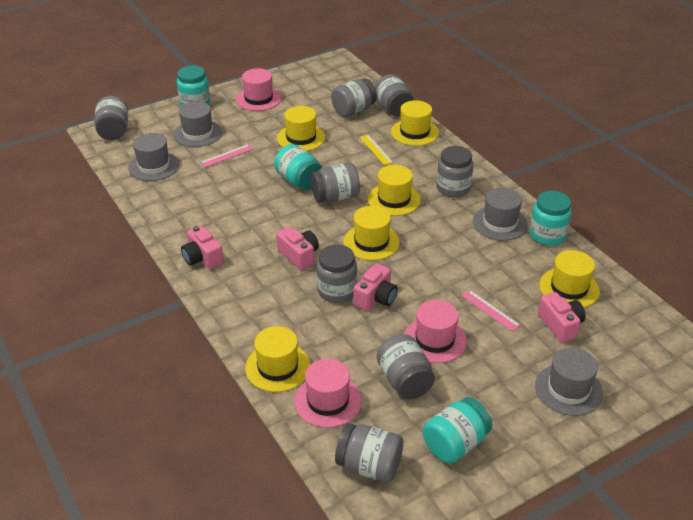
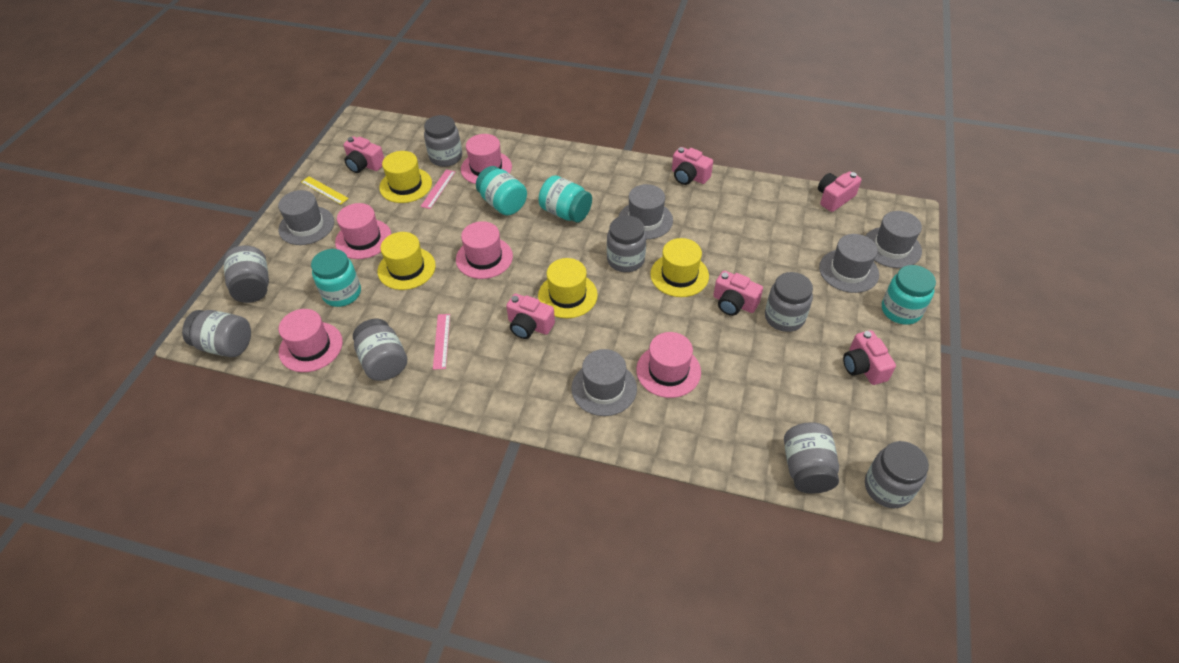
grey hat: [128,133,179,181] [174,102,222,147] [473,188,528,241] [535,348,603,416] = 4 -> [278,190,334,245] [571,349,637,416] [619,184,673,239] [819,234,879,293] [865,211,922,268] = 5
pink camera: [181,225,224,269] [276,227,319,270] [353,264,398,311] [538,292,586,343] = 4 -> [344,136,384,173] [506,294,555,339] [672,147,713,185] [713,271,763,316] [818,171,862,212] [843,330,896,385] = 6
pink hat: [236,68,282,111] [294,359,362,428] [404,300,467,363] = 3 -> [279,309,343,372] [335,203,391,259] [456,221,513,279] [461,134,512,184] [636,332,701,398] = 5
yellow hat: [245,326,310,392] [277,106,325,151] [344,206,400,261] [368,165,421,216] [391,100,439,146] [539,250,600,308] = 6 -> [377,232,436,290] [379,151,432,203] [538,258,598,318] [650,238,709,297] = 4

